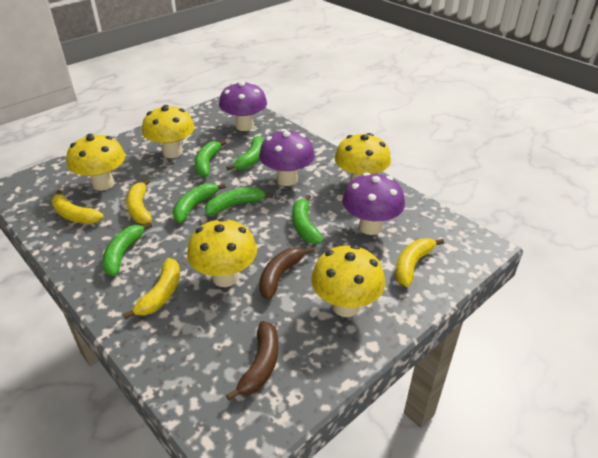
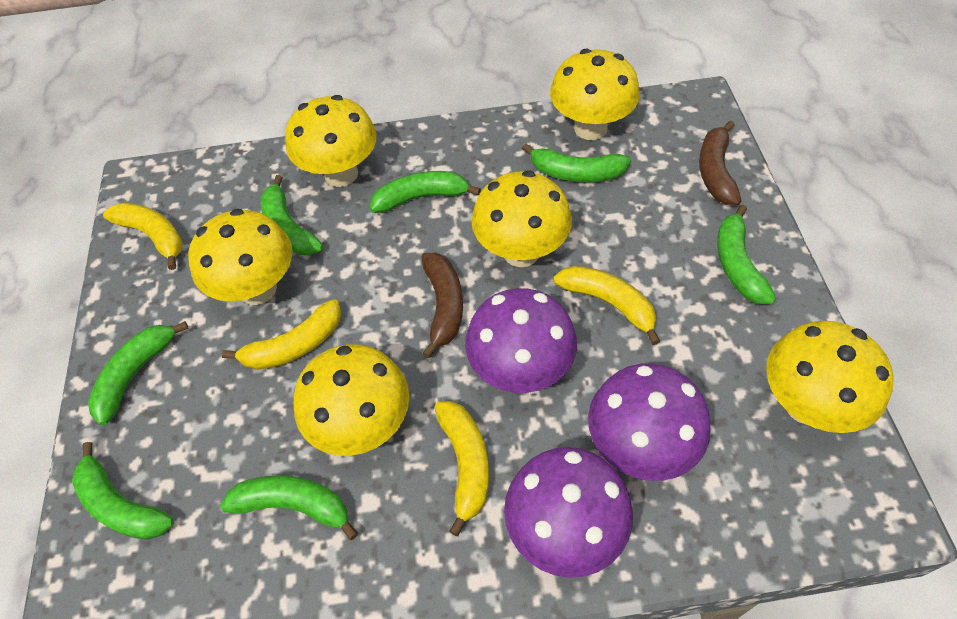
green banana: [102,222,152,276] [173,183,226,223] [195,140,227,177] [205,187,273,215] [226,136,264,170] [292,194,323,244] = 6 -> [72,442,174,540] [88,321,189,425] [220,475,358,540] [261,175,323,255] [370,171,481,213] [522,143,631,182] [717,205,776,304] = 7
yellow mushroom: [67,134,125,191] [142,105,195,158] [187,218,257,287] [311,245,385,317] [335,133,391,182] = 5 -> [188,209,293,305] [285,95,377,187] [293,344,410,456] [472,170,572,267] [550,49,640,140] [766,321,894,433] = 6

